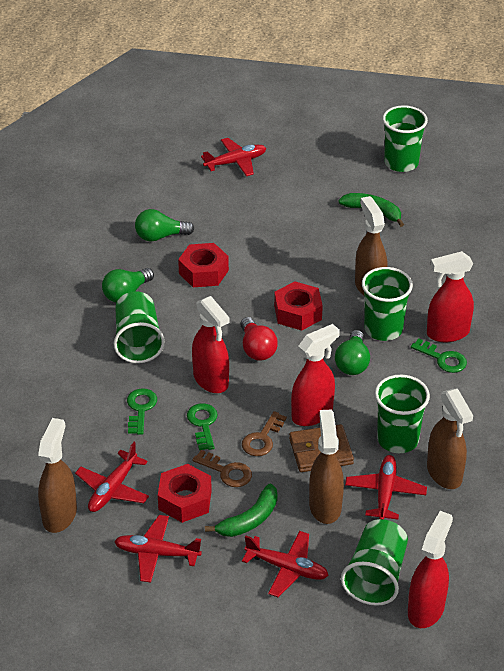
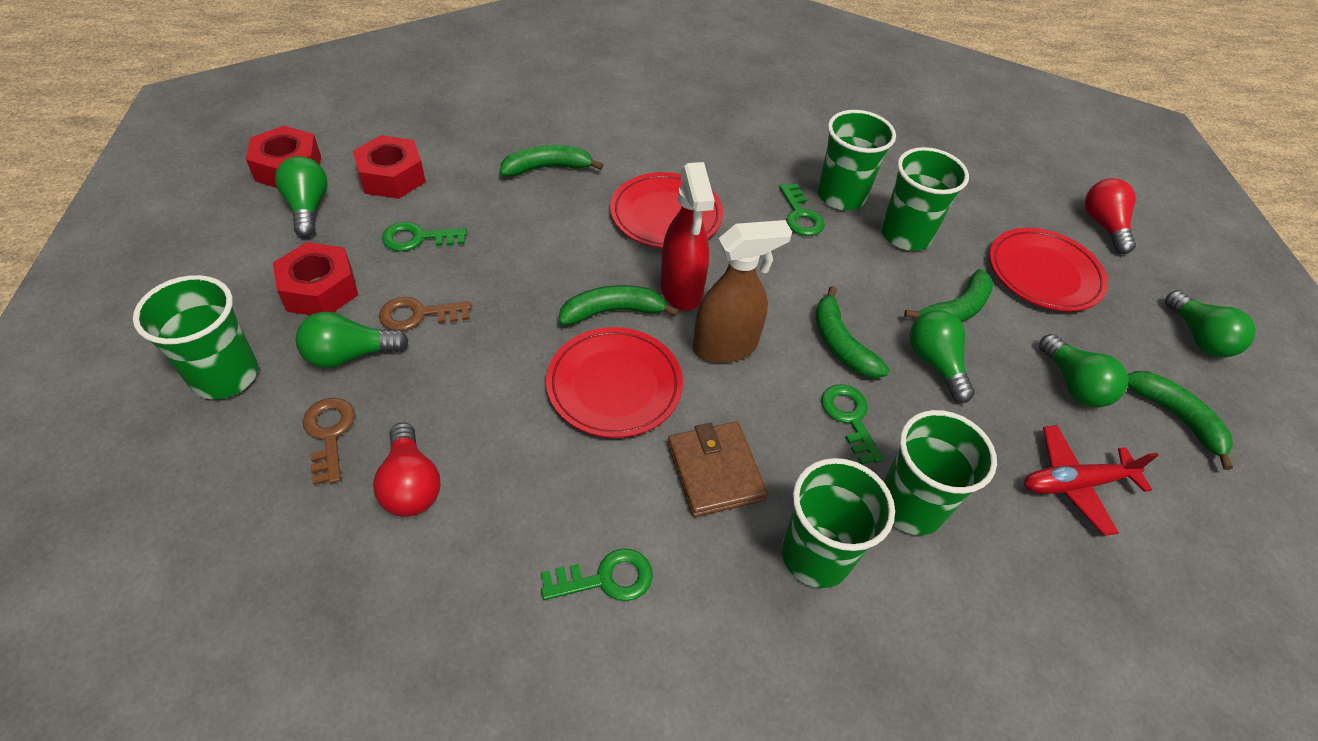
brown spray bottle: [38,418,77,533] [309,410,344,524] [355,196,387,295] [427,389,473,489] = 4 -> [693,220,792,363] = 1
green banana: [205,484,278,537] [338,193,404,227] = 2 -> [500,145,603,177] [559,285,679,325] [815,286,890,379] [904,269,993,322] [1127,371,1233,470] = 5
green key: [127,388,157,435] [187,403,218,450] [411,339,467,373] = 3 -> [382,222,467,251] [541,548,653,601] [779,183,825,236] [821,384,884,465] = 4
green light bulb: [102,268,154,303] [135,209,194,242] [335,330,370,375] = 3 -> [275,156,328,237] [296,312,409,368] [909,310,975,403] [1039,334,1128,407] [1165,290,1256,357] = 5
red light bulb: [240,317,278,361] = 1 -> [373,422,441,517] [1085,178,1136,254] = 2
red plane: [75,442,149,512] [114,515,202,583] [201,138,266,176] [242,531,329,597] [345,455,427,520] = 5 -> [1024,425,1159,536] = 1
red plate: none = 0 -> [546,327,683,438] [610,172,723,249] [989,228,1108,311] = 3
red spray bottle: [192,296,230,393] [291,324,340,426] [408,511,453,628] [427,251,474,342] = 4 -> [660,162,715,311] = 1

